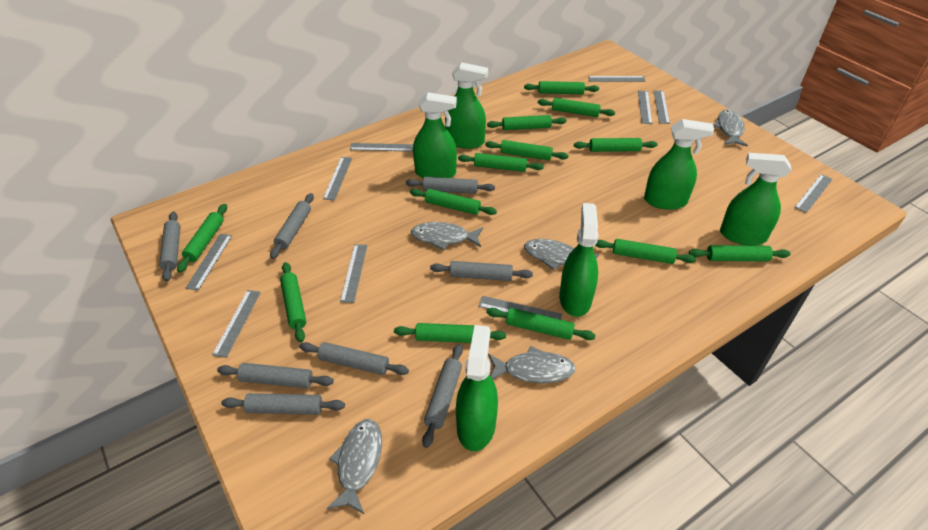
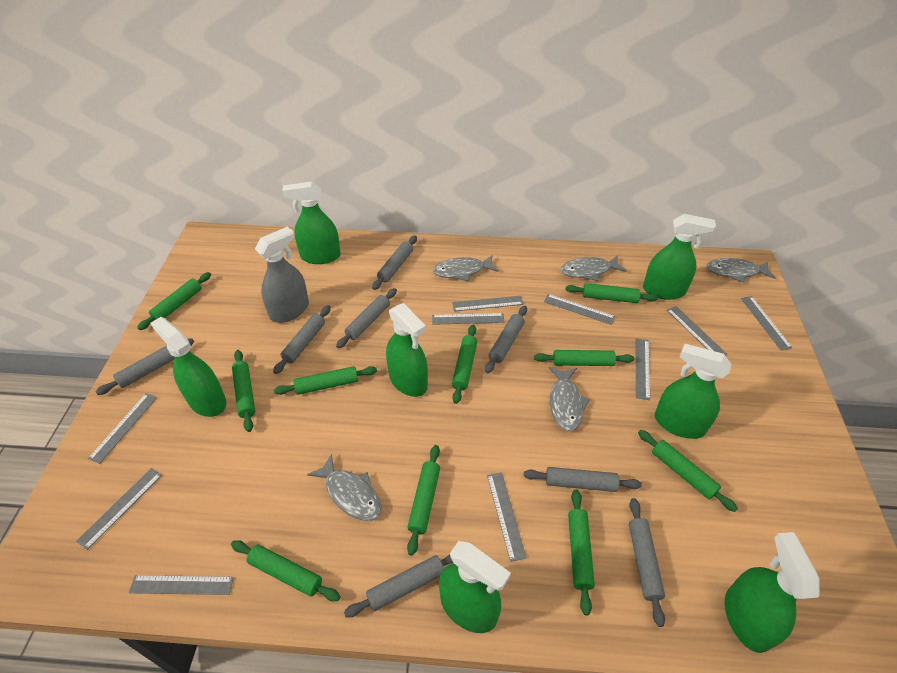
green rolling pin: [177,204,227,273] [280,262,306,342] [394,323,506,343] [410,189,497,215] [458,153,544,172] [485,140,569,160] [486,308,596,340] [487,115,567,130] [524,81,599,94] [538,98,615,117] [574,138,658,152] [595,239,696,264] [689,245,791,261] = 13 -> [137,272,211,330] [231,540,341,601] [232,350,255,432] [274,366,377,395] [407,445,440,556] [452,325,477,404] [534,350,635,366] [565,283,658,303] [568,490,595,616] [638,430,738,512] = 10
green spray bottle: [413,93,457,178] [445,62,488,149] [456,325,498,451] [559,203,599,317] [644,119,714,210] [720,153,791,246] = 6 -> [150,317,226,417] [282,181,341,264] [386,303,428,397] [439,541,511,633] [643,214,716,300] [655,344,731,439] [725,532,820,653] = 7
grey spray bottle: none = 0 -> [255,227,309,323] = 1

